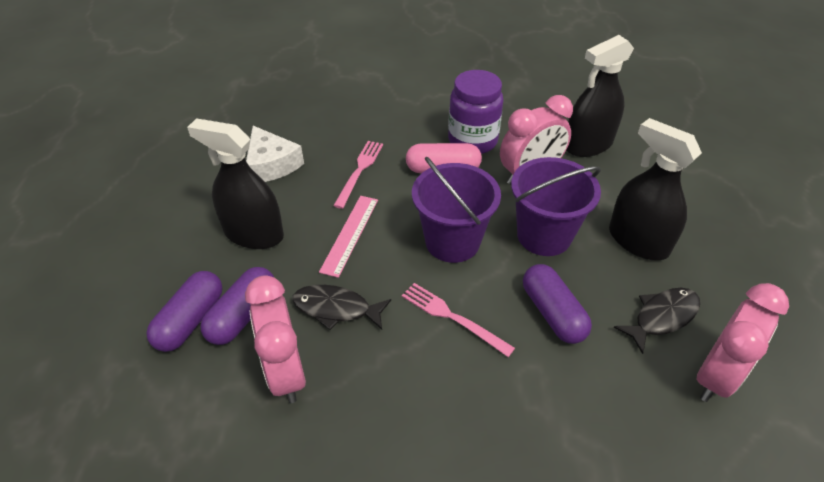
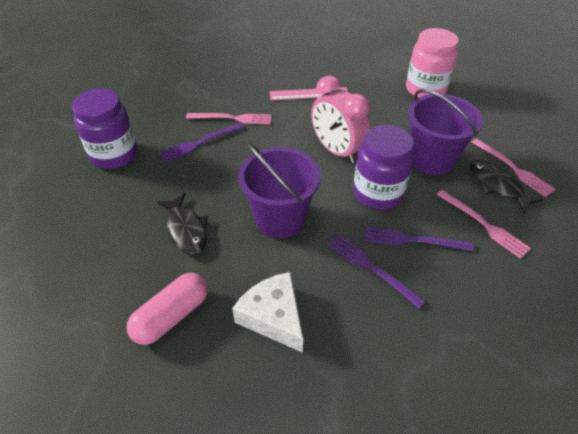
black spray bottle: [187,118,284,249] [566,35,634,157] [609,118,702,260] = 3 -> none = 0
pink clock: [245,275,306,403] [500,95,573,185] [696,283,789,402] = 3 -> [311,75,370,163] = 1
pink fork: [333,141,383,209] [402,283,515,357] = 2 -> [186,113,272,125] [436,190,531,259] [471,138,556,197] = 3
pink jar: none = 0 -> [406,28,459,98] = 1
purple capsule: [146,271,223,352] [200,267,274,345] [523,264,592,344] = 3 -> none = 0
purple fork: none = 0 -> [159,123,244,163] [327,234,425,308] [364,227,474,251] = 3
purple jar: [448,70,503,154] = 1 -> [72,88,137,169] [353,125,414,210] = 2

